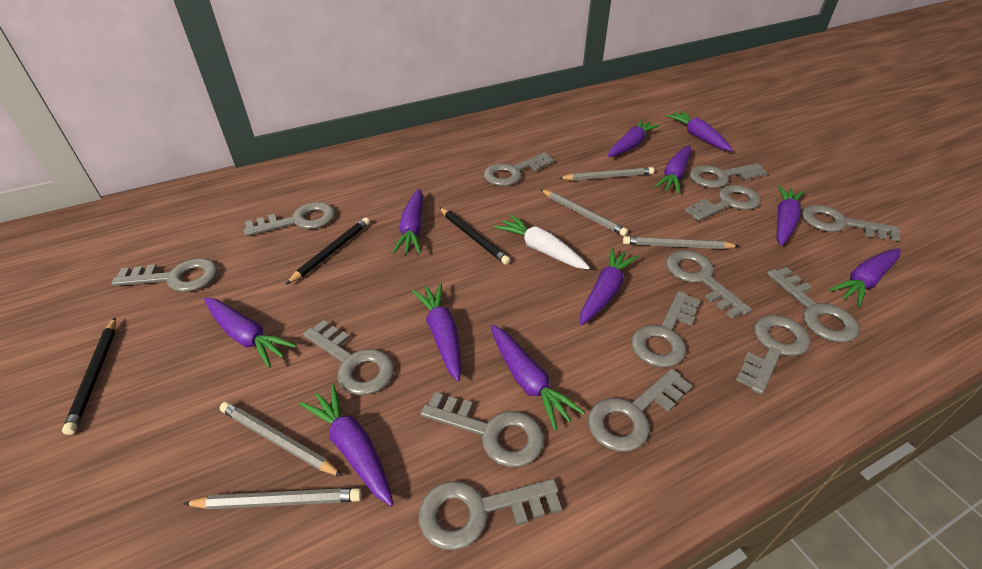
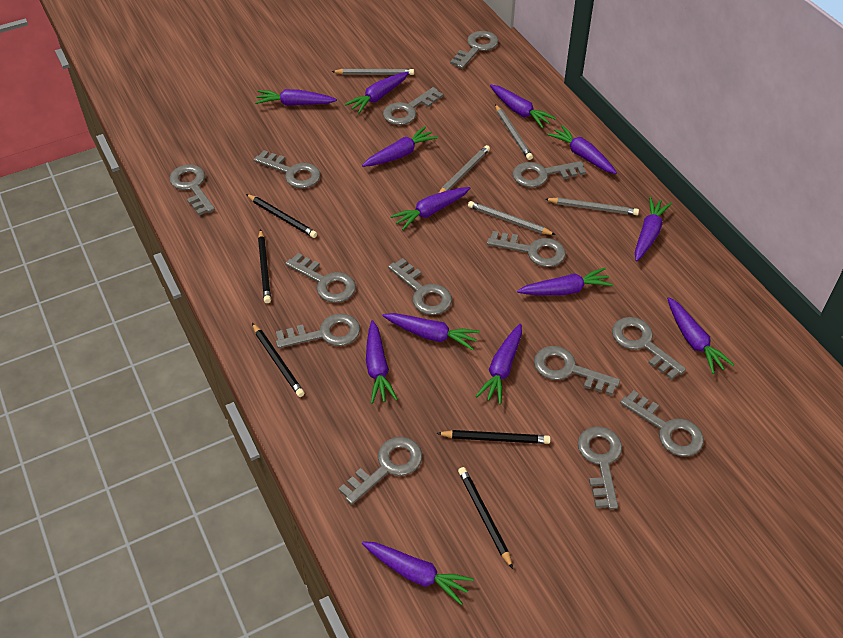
black pencil: [62,318,116,435] [286,217,370,285] [439,207,511,265] = 3 -> [246,194,317,238] [252,323,304,397] [258,229,271,303] [436,430,551,444] [458,467,513,569] = 5
purple carrot: [204,297,297,368] [300,384,394,506] [392,189,423,254] [412,283,461,382] [490,325,585,431] [580,247,639,325] [608,119,660,157] [654,145,691,194] [666,111,732,151] [776,185,805,246] [829,248,901,307] = 11 -> [255,89,337,106] [345,72,409,114] [362,126,438,167] [362,541,474,605] [366,320,398,404] [382,313,480,350] [390,187,470,230] [476,324,522,405] [490,85,556,128] [517,268,613,295] [547,125,617,174] [635,197,672,261] [667,297,734,374] = 13
white carrot: [494,215,590,270] = 1 -> none = 0

